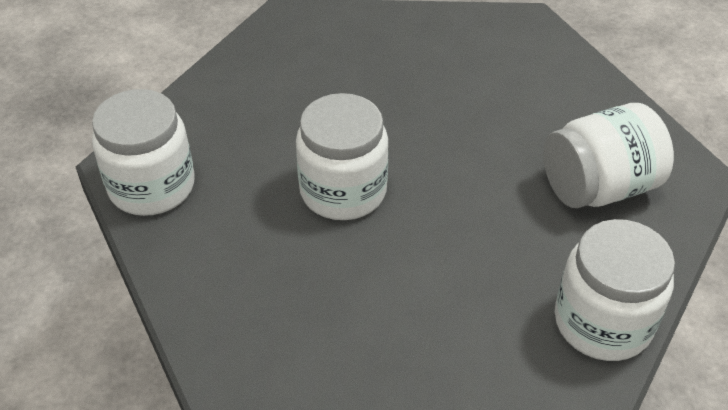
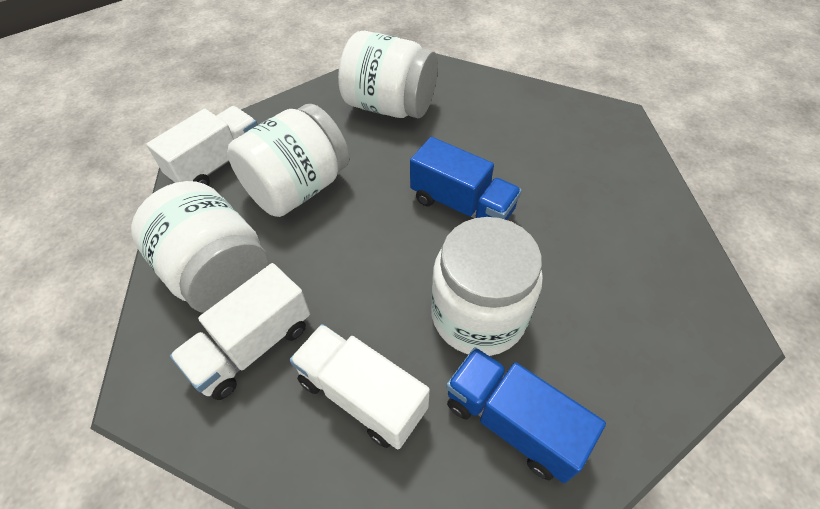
blue truck: none = 0 -> [410,137,522,220] [446,347,606,483] = 2
white truck: none = 0 -> [146,106,258,186] [170,263,310,400] [290,324,430,449] = 3

